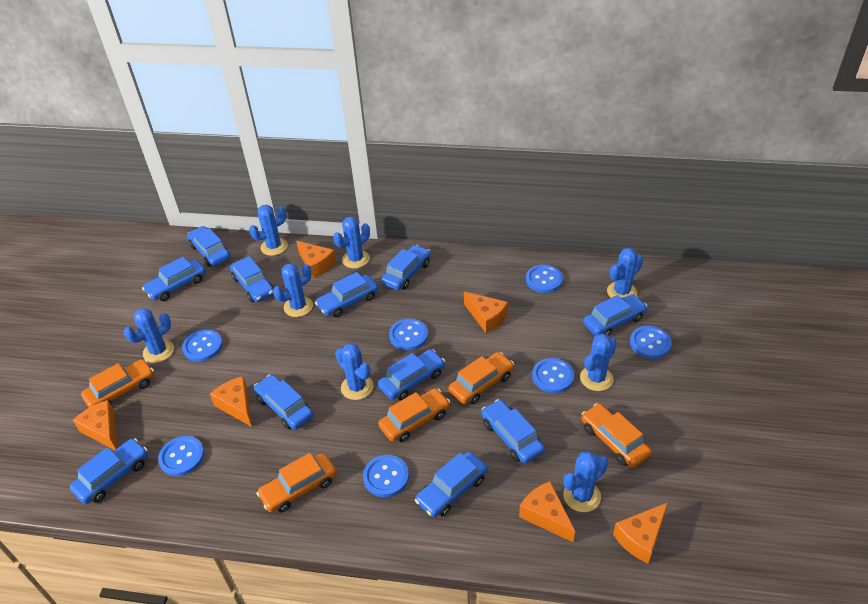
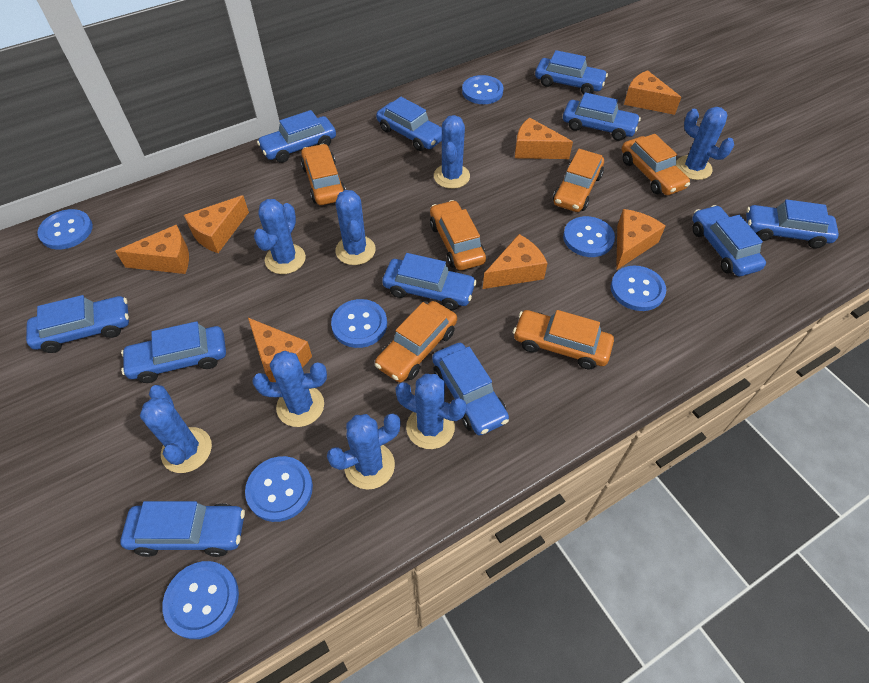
orange car: [81,359,154,408] [256,453,337,513] [378,388,450,442] [448,352,514,404] [581,403,651,468] = 5 -> [301,144,346,205] [375,301,457,382] [430,200,486,270] [513,310,614,369] [553,149,604,212] [622,134,690,195] = 6
orange cheese: [73,400,117,450] [210,376,252,427] [296,241,336,278] [464,292,508,333] [519,481,575,542] [613,502,668,564] = 6 -> [115,225,189,274] [184,195,249,253] [248,318,312,382] [483,234,548,289] [515,117,573,159] [616,209,666,270] [624,70,681,115] = 7

